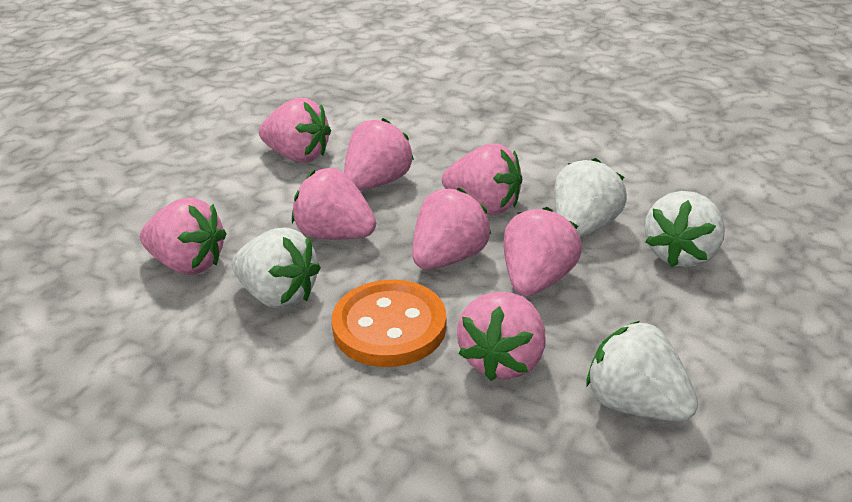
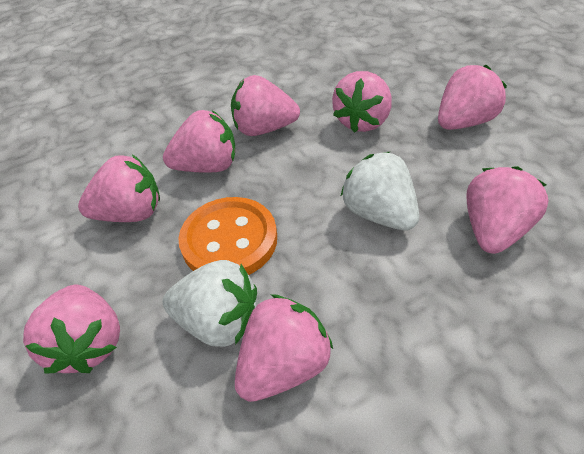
white strawberry: [232,228,321,309] [554,158,627,238] [586,321,698,421] [645,191,725,267] = 4 -> [163,260,257,347] [341,151,419,230] = 2

